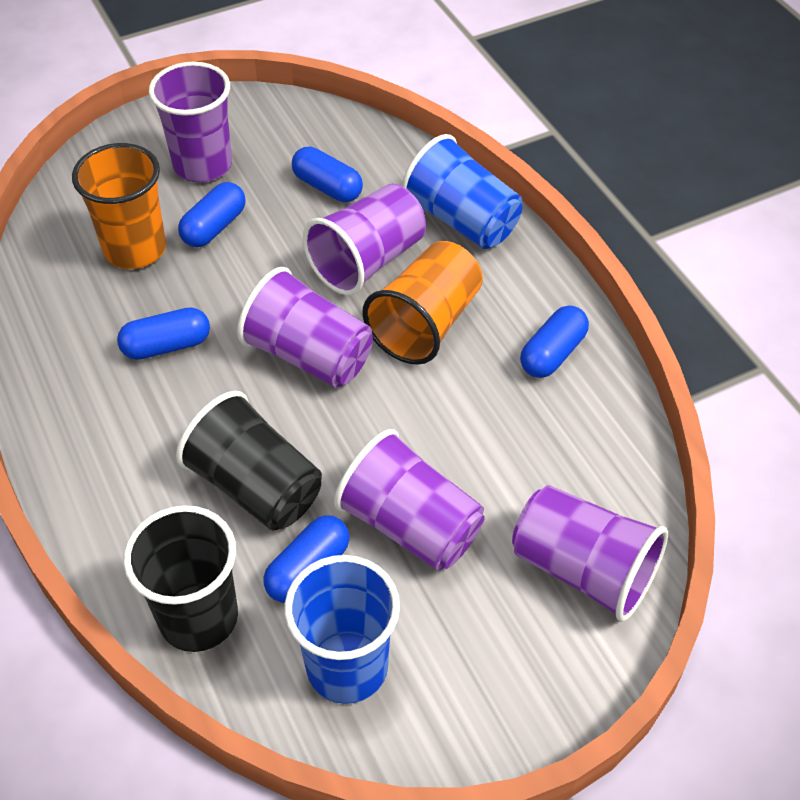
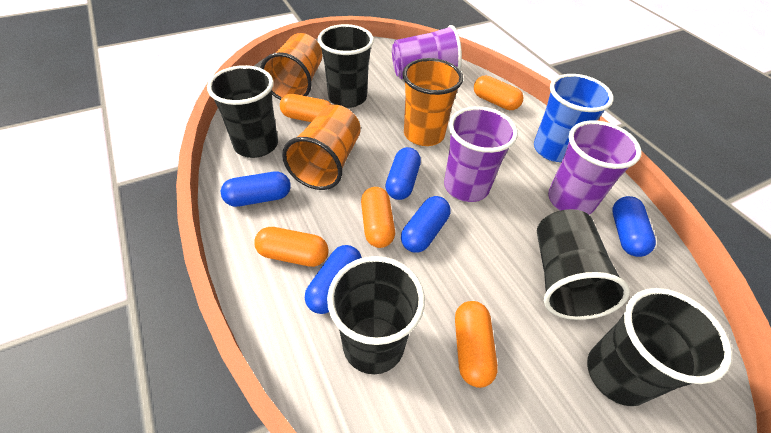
black cup: [123,505,238,652] [176,391,322,530] = 2 -> [207,65,278,158] [318,24,374,108] [327,256,425,374] [537,209,630,320] [587,288,732,406] = 5
blue cup: [284,555,400,704] [402,134,522,249] = 2 -> [534,74,614,162] = 1
orange capsule: none = 0 -> [254,227,329,267] [280,94,332,122] [361,187,395,248] [455,301,498,388] [474,76,523,110] = 5
orange cup: [72,143,166,269] [362,241,483,365] = 2 -> [260,33,322,100] [282,105,361,190] [403,58,463,146] = 3
purple cup: [149,62,232,182] [237,267,373,388] [303,184,426,296] [334,429,485,571] [512,485,668,622] = 5 -> [392,25,462,79] [444,106,518,202] [548,120,641,215] = 3

